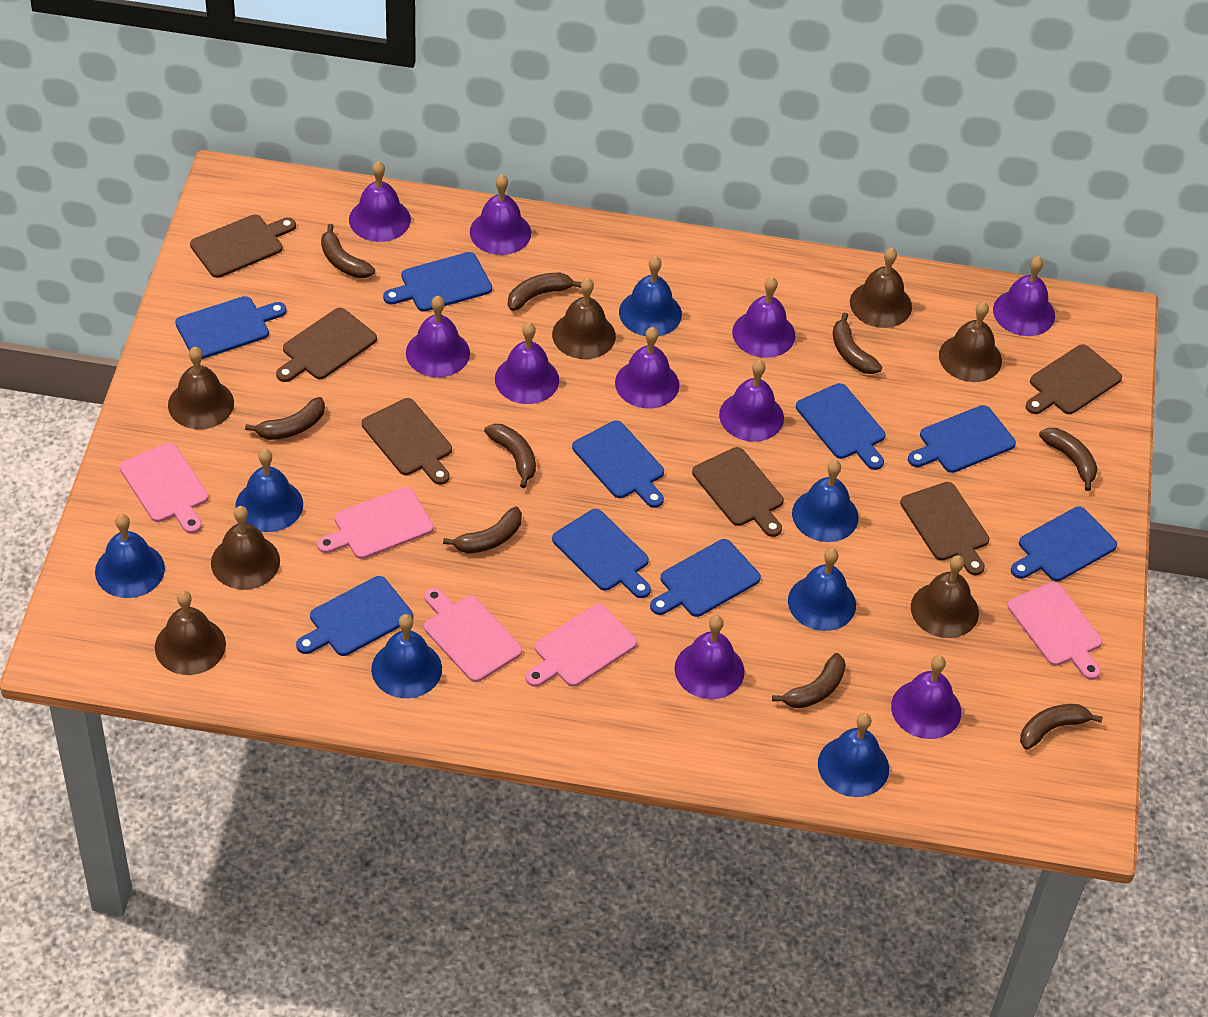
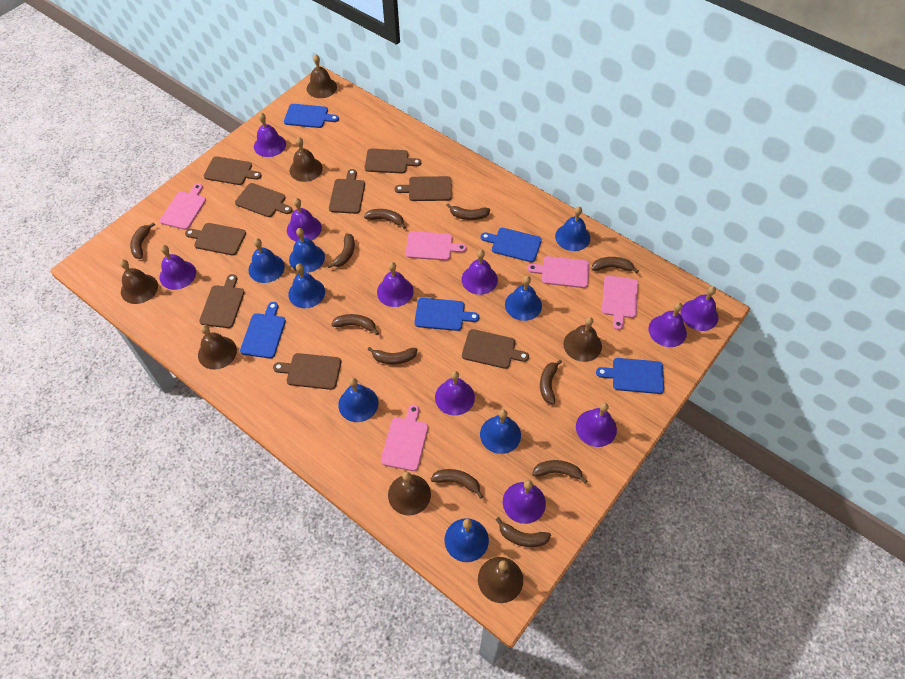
blue bell: [95,514,165,598] [235,449,303,532] [371,614,442,698] [619,256,682,336] [788,548,856,631] [792,460,859,542] [818,713,889,797] = 7 -> [248,238,285,283] [288,264,325,308] [289,228,325,273] [338,378,379,422] [444,518,489,562] [480,410,521,454] [505,276,542,321] [555,206,590,251] = 8
blue cutting board: [175,296,287,359] [296,576,413,656] [383,252,492,312] [552,509,651,598] [572,421,664,508] [650,539,761,617] [796,383,885,470] [908,405,1016,473] [1011,507,1117,581] = 9 -> [240,302,286,358] [284,104,339,128] [414,298,479,331] [481,228,542,262] [596,358,664,394] = 5
brown banana: [245,397,325,440] [321,224,375,278] [443,507,522,554] [484,424,536,488] [508,273,581,311] [772,653,846,708] [833,313,882,374] [1020,704,1103,750] [1039,428,1098,491] = 9 -> [130,223,155,259] [327,233,355,268] [331,314,379,335] [364,209,406,229] [367,347,418,364] [431,469,483,499] [446,204,490,220] [495,517,551,547] [532,460,587,484] [540,360,562,404] [592,257,639,273] = 11
brown cutting board: [190,214,296,278] [276,308,377,382] [362,398,452,485] [692,447,784,537] [900,482,989,575] [1025,344,1122,414] = 6 -> [185,223,246,255] [199,274,245,328] [203,156,262,185] [235,183,292,217] [273,353,341,390] [329,169,365,214] [364,149,421,173] [395,176,452,201] [462,329,529,369] = 9

